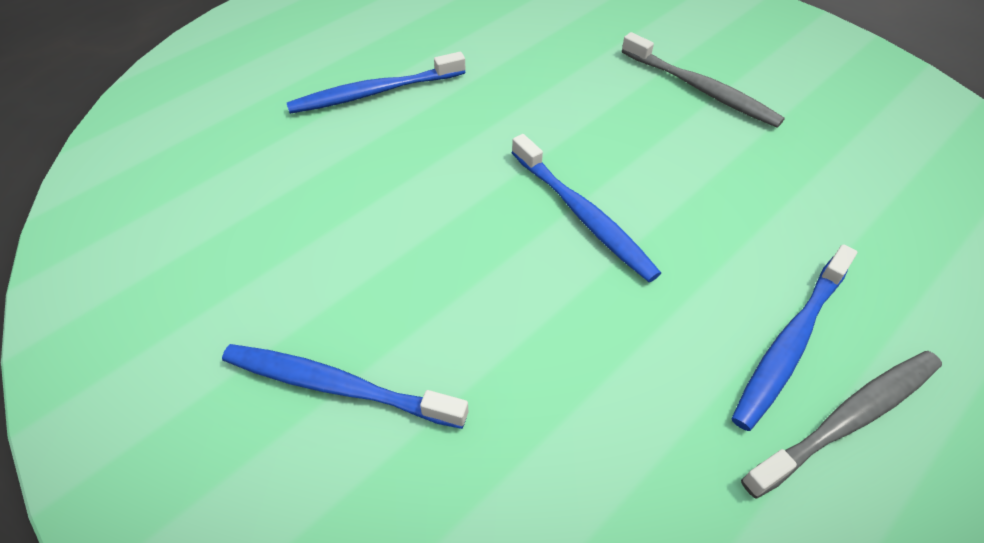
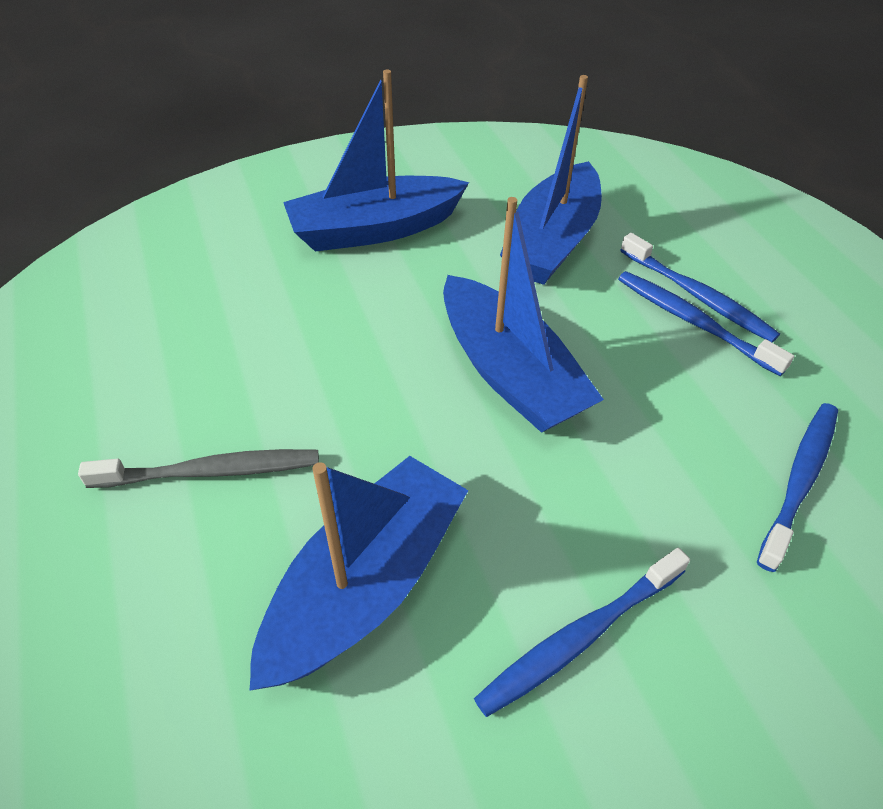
blue boat: none = 0 -> [249,456,469,691] [283,70,469,252] [443,197,604,433] [500,75,602,285] = 4
grey toothbrush: [622,32,785,127] [741,351,942,499] = 2 -> [78,449,319,488] = 1

